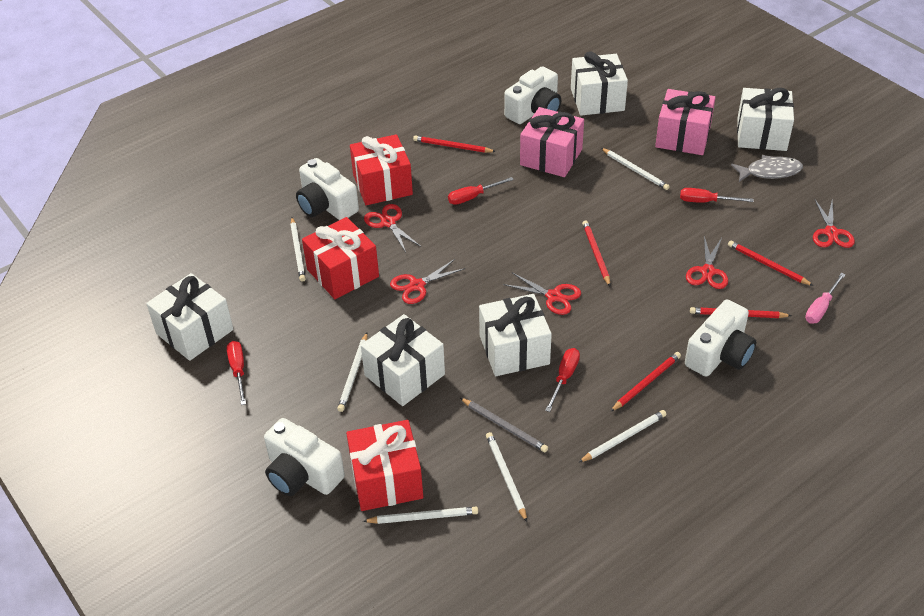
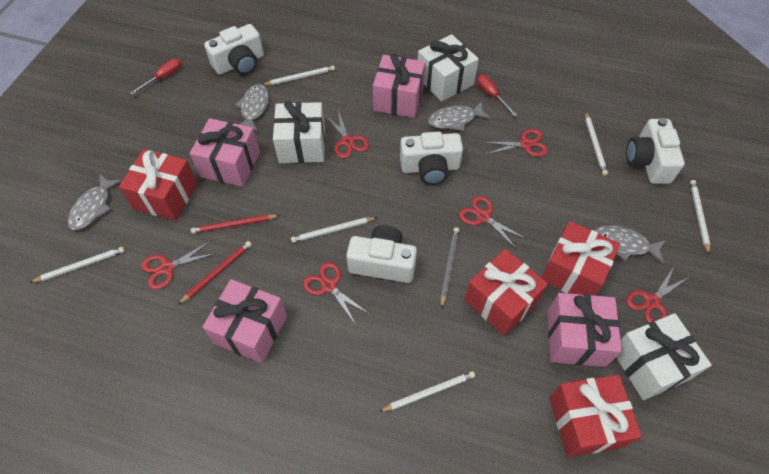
grey fish: [731,155,803,182] = 1 -> [67,174,122,230] [235,84,269,132] [428,101,491,131] [594,225,666,264] = 4
pink gift: [520,107,584,177] [655,89,716,155] = 2 -> [190,118,260,187] [202,279,287,363] [373,53,425,118] [548,293,622,367] = 4
pink screwdriver: [805,273,846,323] = 1 -> none = 0
red gift: [302,217,379,299] [346,420,423,511] [350,134,413,205] = 3 -> [119,149,198,221] [464,249,548,336] [541,221,620,296] [549,375,642,457] = 4
red pencil: [413,136,496,153] [582,220,610,286] [610,352,681,412] [690,307,792,318] [728,240,814,286] = 5 -> [178,241,252,305] [191,214,280,234] = 2
red scissors: [364,204,421,252] [390,259,465,304] [503,272,581,315] [686,236,728,289] [813,200,855,248] = 5 -> [141,241,217,290] [303,262,369,325] [324,110,369,158] [459,196,526,248] [484,129,548,157] [626,265,689,323] = 6
red screwdriver: [227,341,246,405] [448,177,514,205] [545,348,580,412] [680,188,754,203] = 4 -> [130,59,182,95] [477,74,517,116] = 2
white gift: [146,273,233,361] [361,314,445,406] [479,294,552,376] [571,51,628,116] [737,88,794,151] = 5 -> [273,101,325,163] [418,34,479,102] [616,313,712,400] = 3

